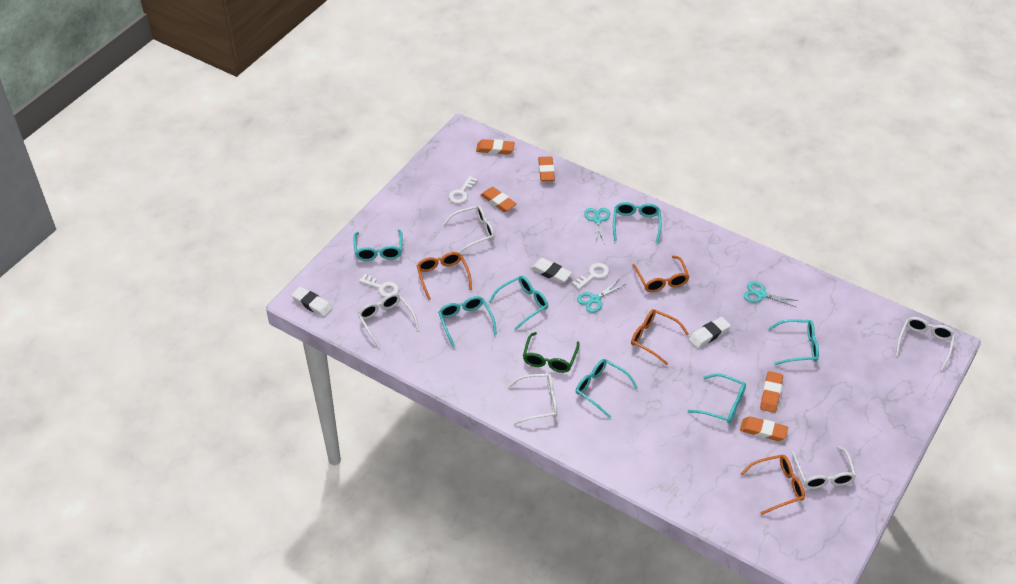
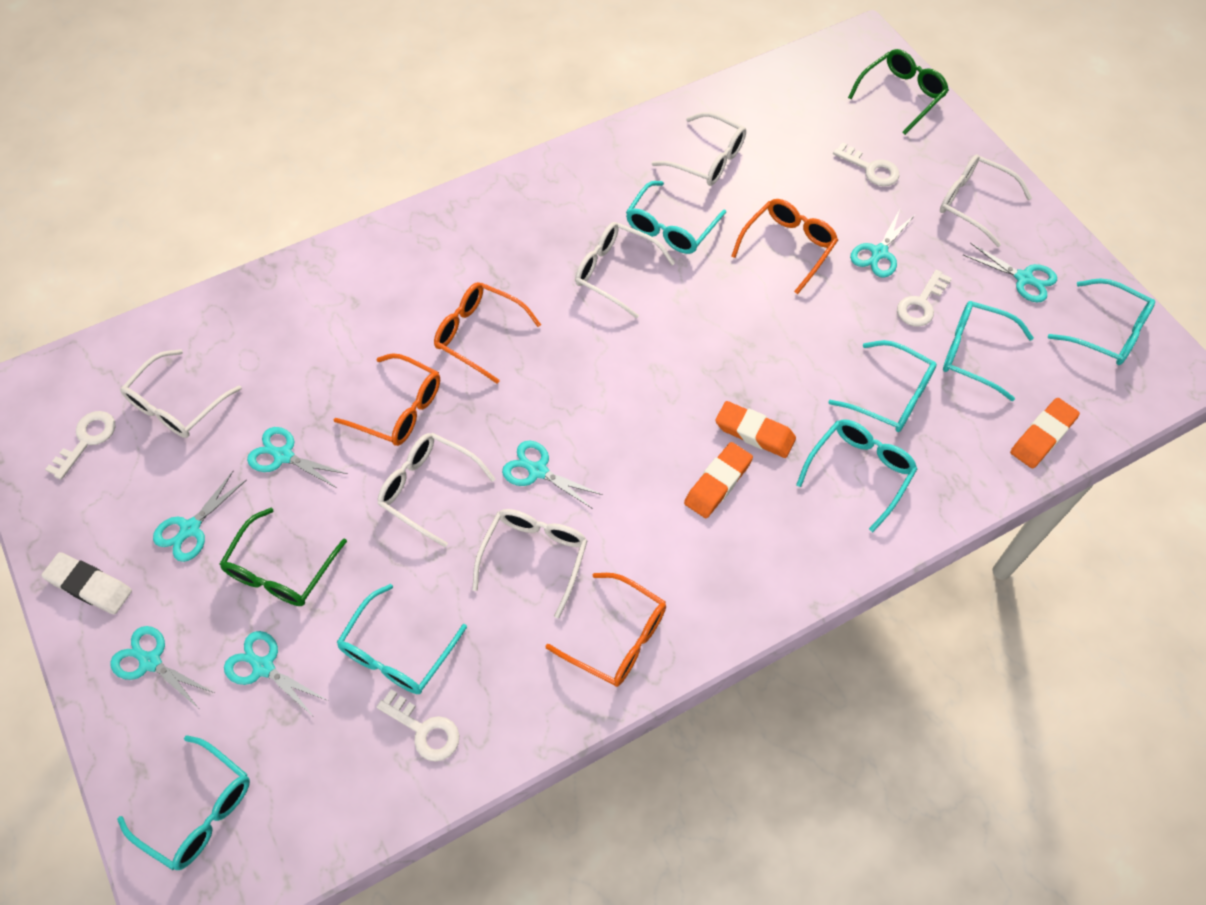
green glasses: [523,332,580,373] = 1 -> [220,508,347,606] [848,49,949,135] = 2
orange eraser: [476,139,515,155] [481,187,517,212] [538,156,555,182] [740,416,788,441] [760,371,783,413] = 5 -> [684,442,753,518] [715,401,796,458] [1010,398,1080,468] = 3
turquoise scissors: [577,279,626,313] [584,208,610,245] [744,282,799,307] = 3 -> [110,626,214,709] [153,471,247,562] [224,631,328,716] [247,427,348,489] [502,441,603,509] [850,209,915,278] [963,243,1057,302] = 7
white eraser: [291,287,333,317] [531,258,572,283] [689,317,731,348] = 3 -> [41,552,132,614] = 1
white glasses: [358,293,419,348] [443,205,495,253] [508,373,557,425] [791,446,856,489] [896,317,955,371] = 5 -> [120,349,242,438] [378,433,496,547] [472,509,588,618] [575,222,675,319] [652,112,746,186] [940,154,1032,247] = 6
white key: [359,274,399,297] [449,176,478,204] [572,263,609,289] = 3 -> [45,411,116,480] [377,689,459,762] [833,142,899,186] [897,270,952,326] = 4

